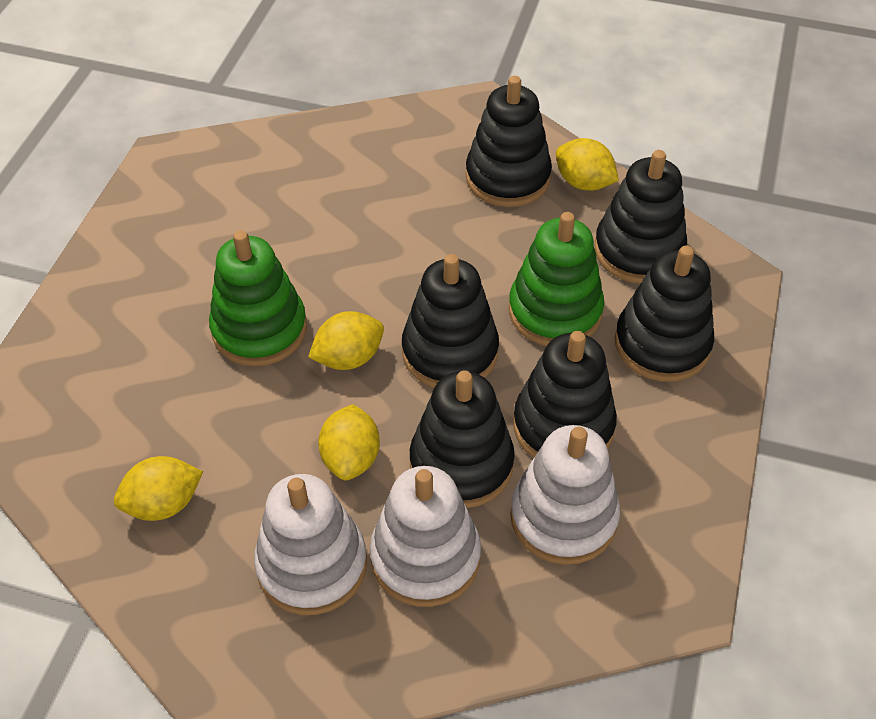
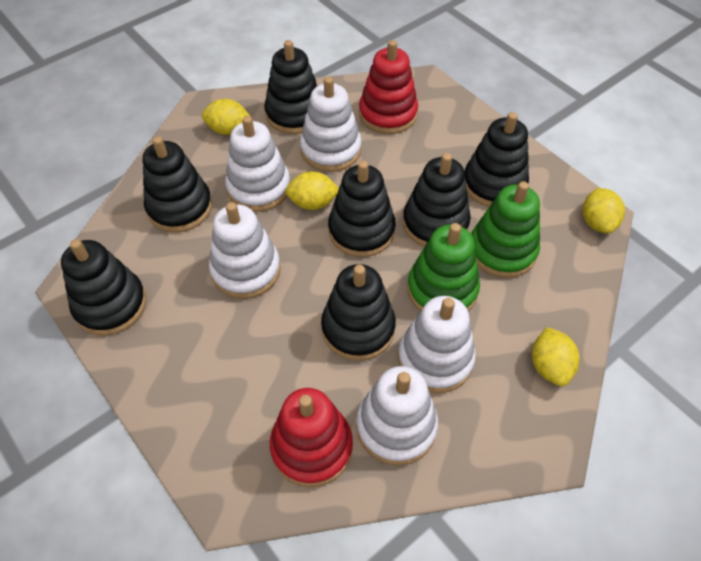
black stacking toy: [402,254,499,388] [410,370,515,508] [466,76,552,207] [513,331,617,458] [594,150,687,283] [614,246,714,382] = 6 -> [61,239,146,336] [143,136,212,233] [264,40,317,134] [321,264,396,361] [328,161,396,257] [403,153,471,247] [465,112,529,207] = 7
red stacking toy: none = 0 -> [270,388,353,487] [359,40,418,134] = 2
white stacking toy: [254,474,367,615] [370,466,481,607] [510,425,620,565] = 3 -> [209,202,281,299] [225,116,290,212] [300,77,362,172] [356,366,438,465] [398,296,476,393] = 5

